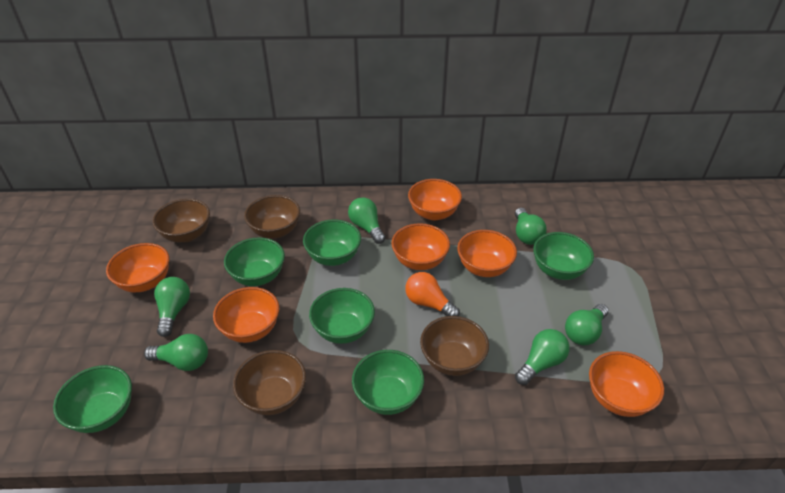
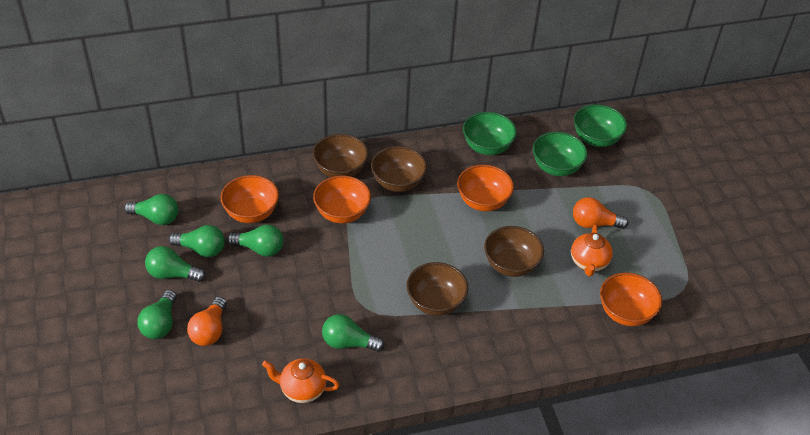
green bowl: [53,365,132,433] [224,238,285,286] [303,219,361,266] [309,288,375,344] [352,350,424,415] [533,232,594,280] = 6 -> [463,112,517,155] [533,132,587,176] [574,104,627,147] = 3
orange bowl: [106,243,169,292] [213,287,279,343] [391,223,450,270] [408,179,462,220] [457,230,517,277] [589,351,664,417] = 6 -> [220,175,279,223] [313,176,371,223] [457,165,514,211] [600,272,662,326] = 4
orange light bulb: [405,272,460,316] = 1 -> [187,297,227,346] [573,197,629,229] = 2
orange teapot: none = 0 -> [262,358,339,403] [571,224,613,277] = 2

